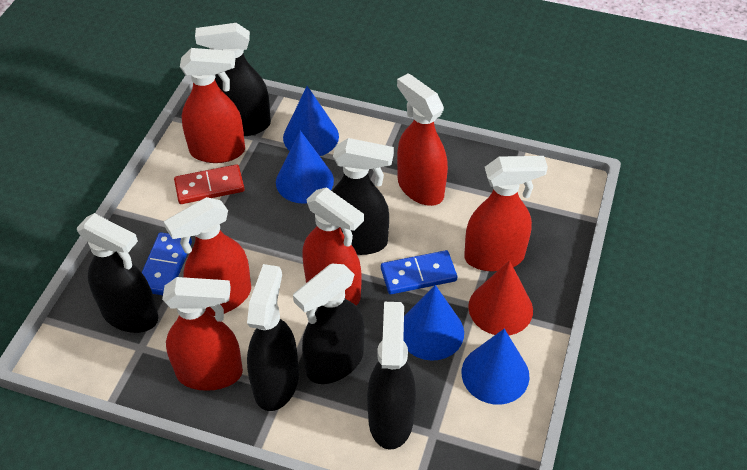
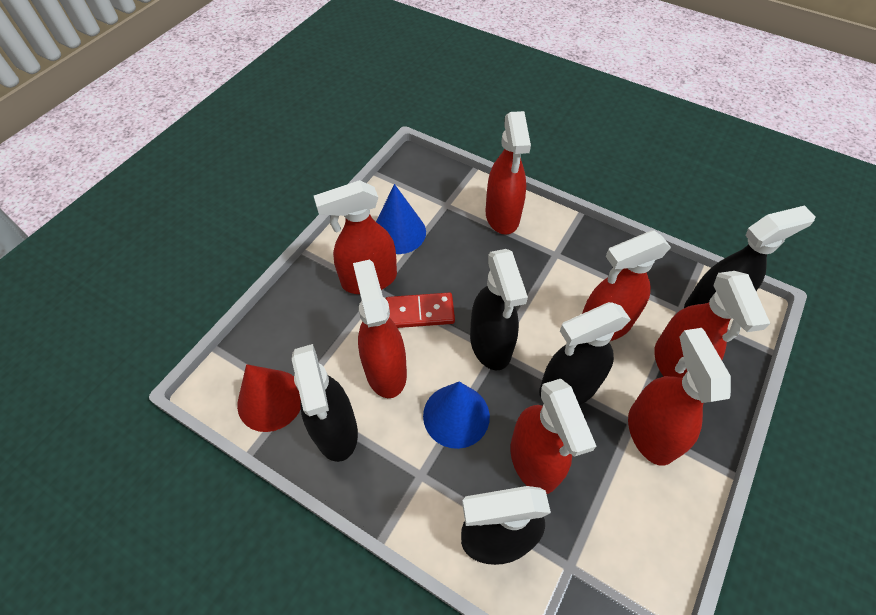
black spray bottle: [77,213,158,333] [195,23,271,136] [247,264,299,411] [293,264,364,384] [332,138,394,255] [367,302,416,450] = 6 -> [292,344,358,462] [461,486,551,565] [470,249,528,370] [539,302,631,405] [684,205,816,308] = 5
blue cone: [276,130,334,204] [283,86,339,156] [403,285,464,361] [462,329,530,405] = 4 -> [376,184,426,254] [423,382,490,449] = 2
blue domino: [142,232,192,295] [381,250,457,294] = 2 -> none = 0
red spray bottle: [162,277,243,391] [164,197,251,316] [180,48,245,163] [302,187,364,305] [397,73,448,206] [464,156,548,271] = 6 -> [314,180,397,294] [353,260,407,398] [485,111,531,235] [510,379,596,494] [582,230,671,341] [628,328,731,466] [654,271,770,378] = 7

